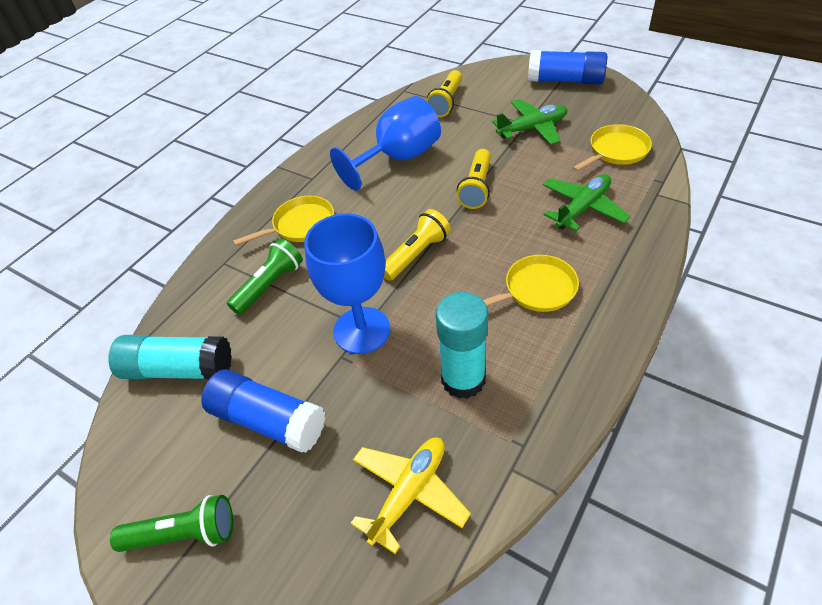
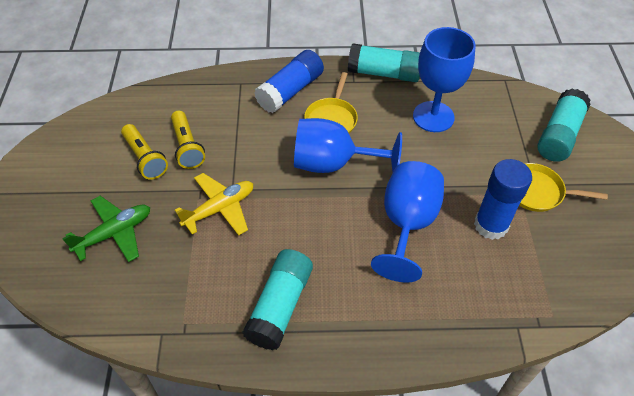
blue goblet: [304,214,390,354] [330,96,441,191] = 2 -> [294,118,402,173] [371,161,444,283] [413,27,476,132] = 3
green flashlight: [110,495,233,552] [227,238,303,315] = 2 -> none = 0
green plane: [492,99,567,145] [543,174,631,231] = 2 -> [62,196,150,262] = 1
turquoise glue stick: [108,335,232,380] [436,292,488,399] = 2 -> [242,249,313,350] [348,43,420,82] [537,89,590,162] = 3
yellow flashlight: [384,209,451,281] [426,70,462,117] [457,149,491,209] = 3 -> [121,124,168,180] [171,111,205,169] = 2
yellow pan: [233,196,334,246] [483,255,579,312] [572,124,652,172] = 3 -> [304,72,358,133] [519,163,608,212] = 2

